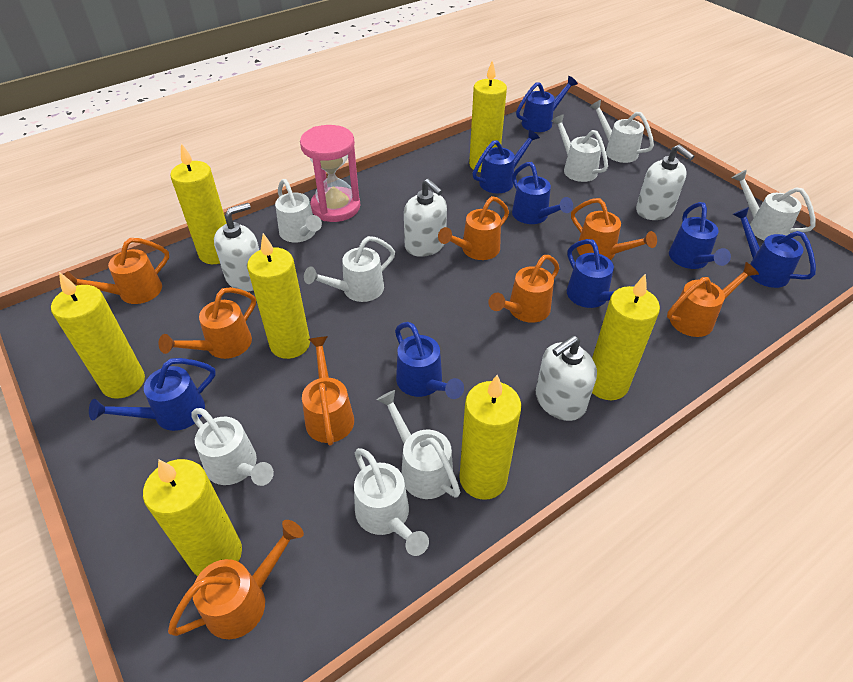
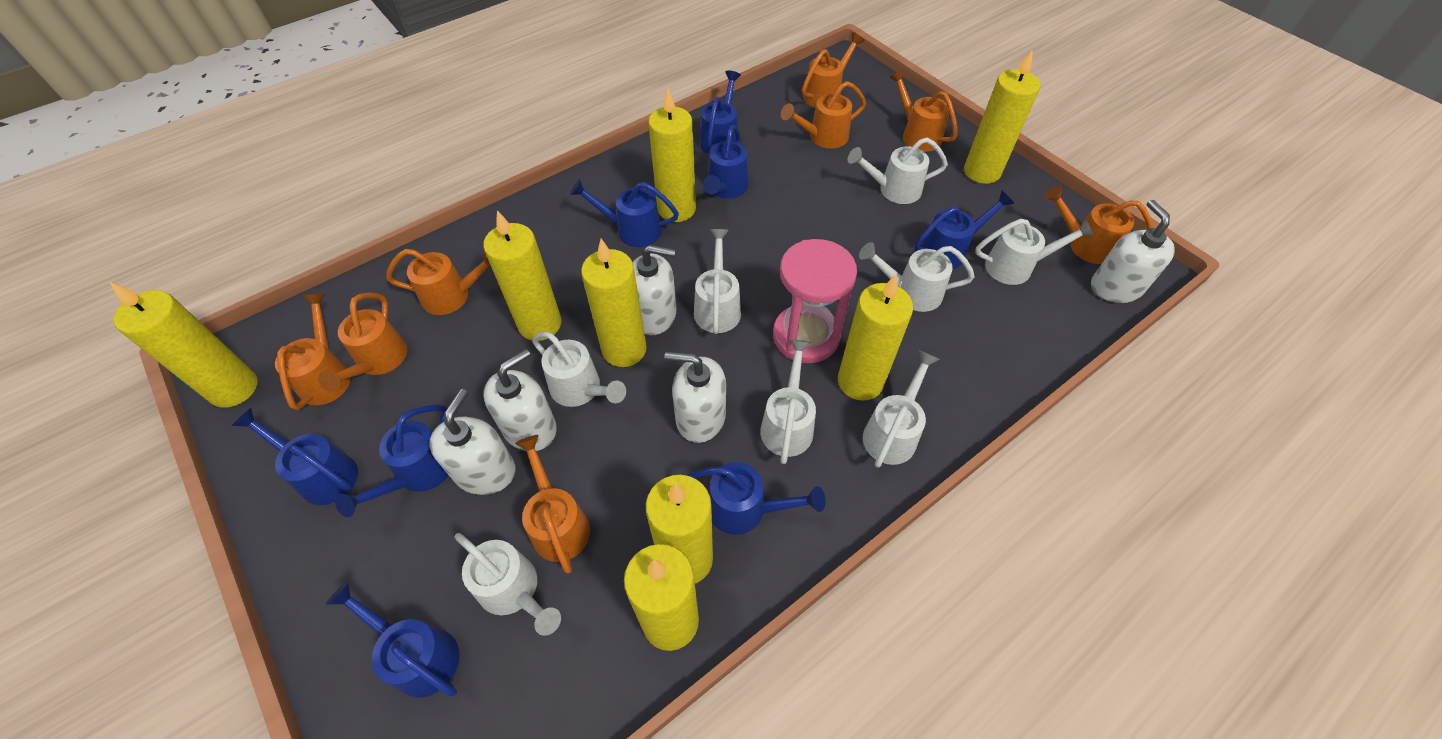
white soap dispenser: [214,203,259,291] [404,178,447,257] [536,335,597,421] [636,145,694,220] = 4 -> [429,389,516,495] [483,349,557,451] [633,245,676,335] [665,352,726,443] [1091,200,1175,303] = 5
yellow candle: [51,272,145,399] [143,459,242,576] [170,143,226,264] [247,233,310,359] [459,375,521,500] [469,60,507,172] [592,274,660,400] = 7 -> [110,282,258,408] [483,211,562,341] [581,239,647,367] [624,544,699,651] [646,475,713,584] [648,89,696,222] [838,274,913,401] [964,49,1040,184] = 8

